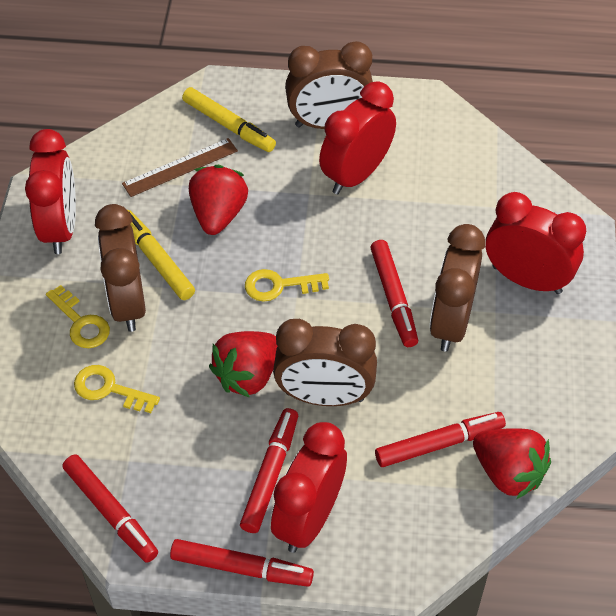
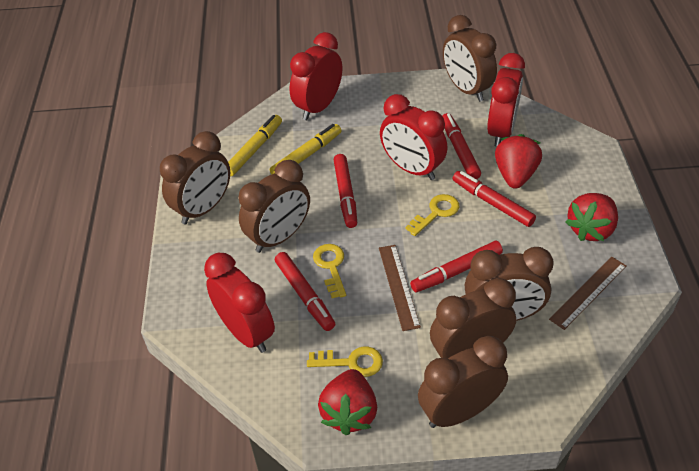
brown clock: [95,204,146,332] [273,319,377,406] [285,41,373,129] [430,224,485,352] = 4 -> [160,131,230,224] [239,160,310,253] [418,336,508,428] [430,278,516,359] [443,15,497,102] [465,247,554,321] = 6
brown ruler: [122,138,238,197] = 1 -> [379,245,421,331] [549,256,627,330] = 2

